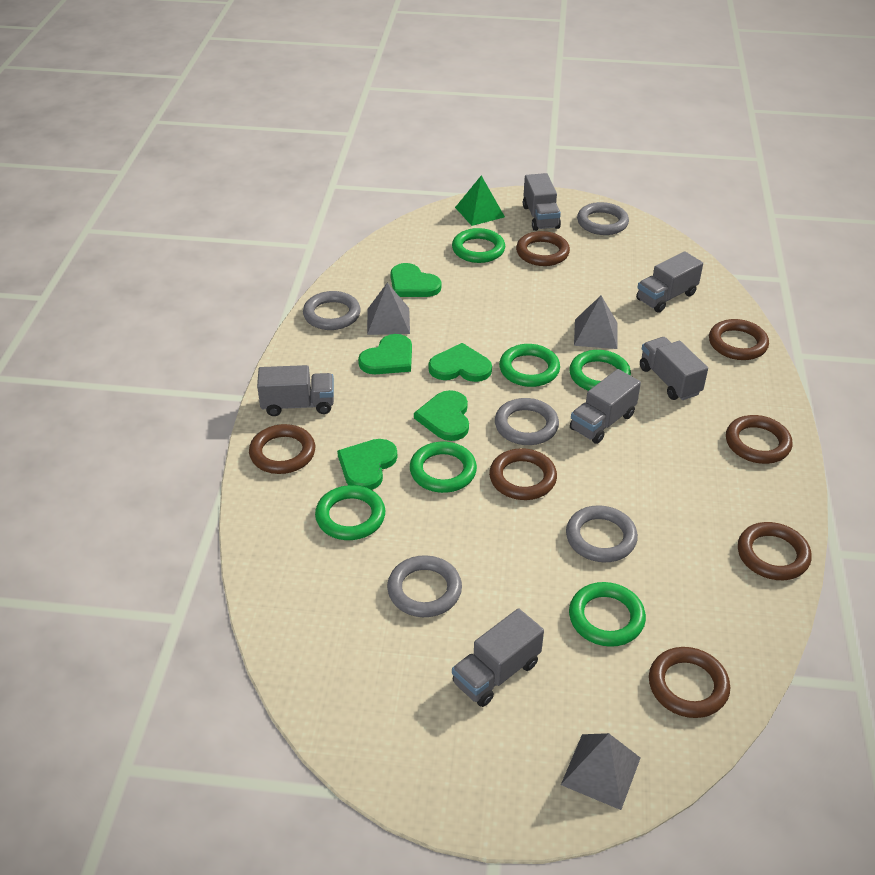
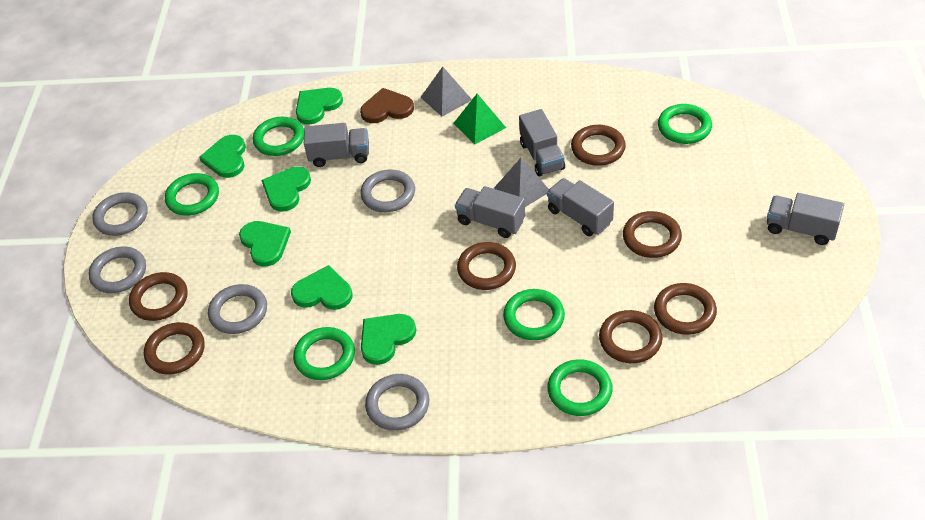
brown heart: none = 0 -> [360,88,414,123] = 1
green heart: [337,439,397,490] [358,334,412,374] [390,263,442,297] [414,390,469,441] [429,343,492,382] = 5 -> [199,135,246,178] [239,221,291,267] [261,167,311,212] [291,265,352,310] [296,88,343,125] [361,314,416,365] = 6
grey pyramid: [367,283,410,335] [561,733,641,810] [574,296,618,349] = 3 -> [420,67,472,117] [494,158,549,207] = 2
grey truck: [257,365,334,416] [452,608,544,707] [523,173,561,231] [570,369,641,444] [636,251,703,313] [640,337,708,400] = 6 -> [304,123,369,167] [455,186,525,238] [519,109,565,176] [547,178,614,236] [767,193,844,245] = 5

